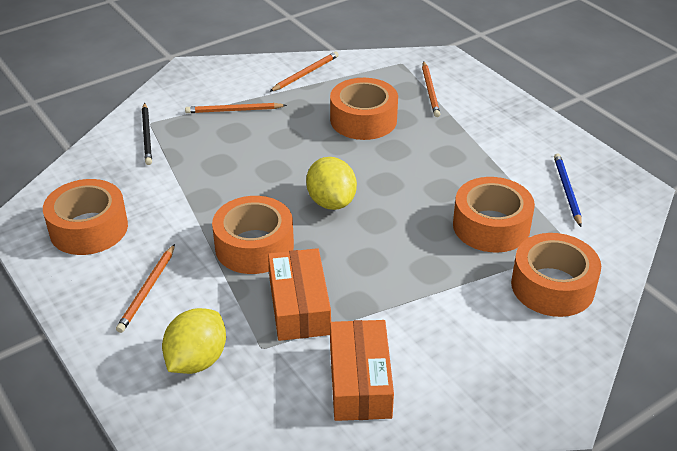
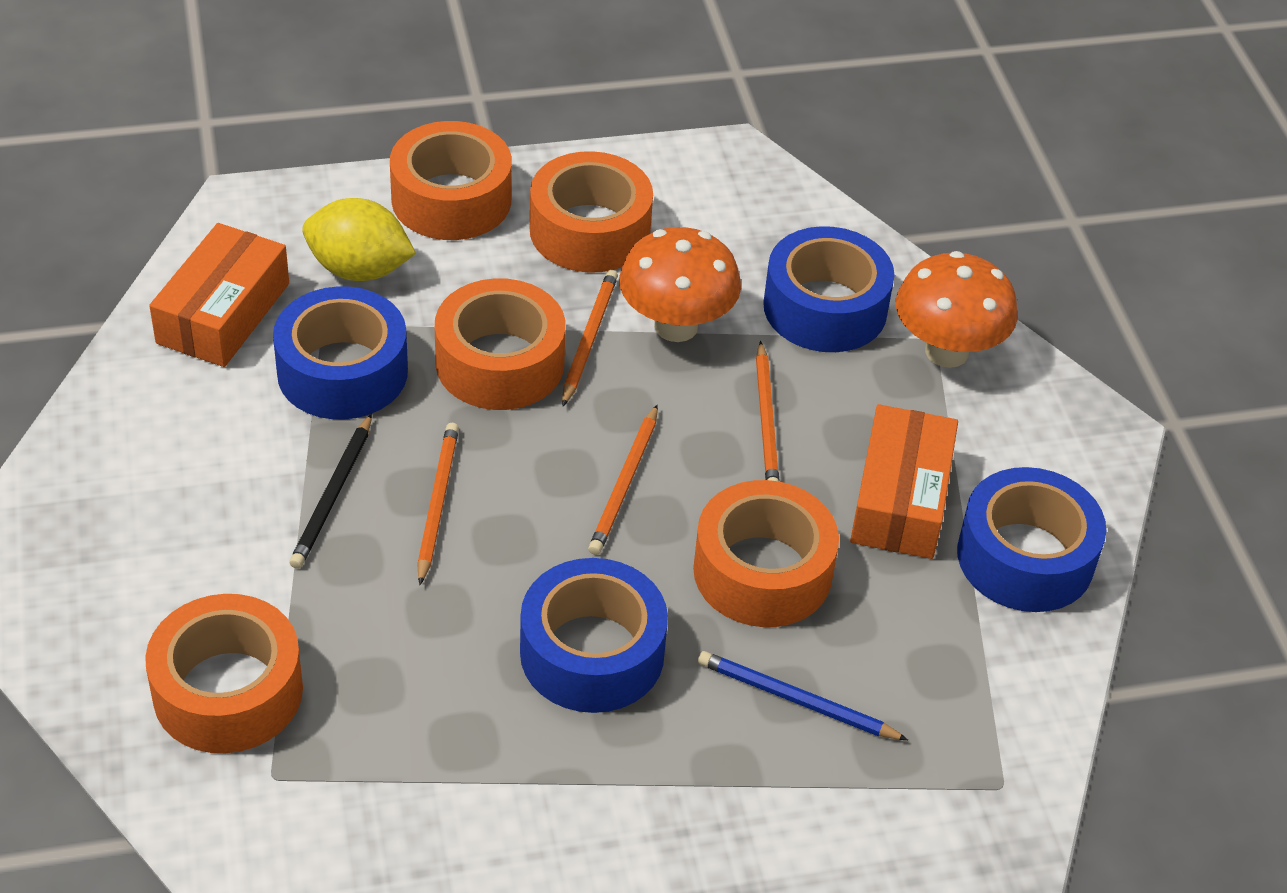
blue tape: none = 0 -> [273,286,408,419] [520,558,668,713] [763,226,895,352] [957,467,1106,612] = 4
orange mushroom: none = 0 -> [619,227,741,342] [896,251,1018,368] = 2
yellow lemon: [162,308,226,374] [306,157,357,210] = 2 -> [302,198,416,281] = 1

